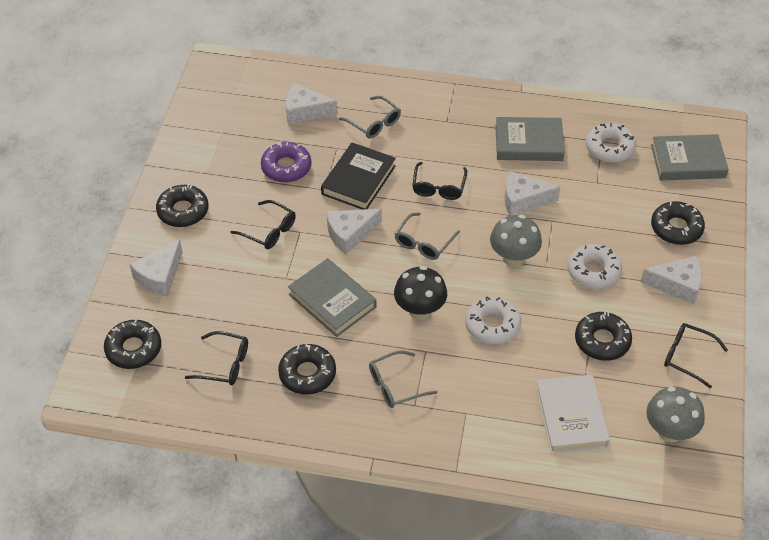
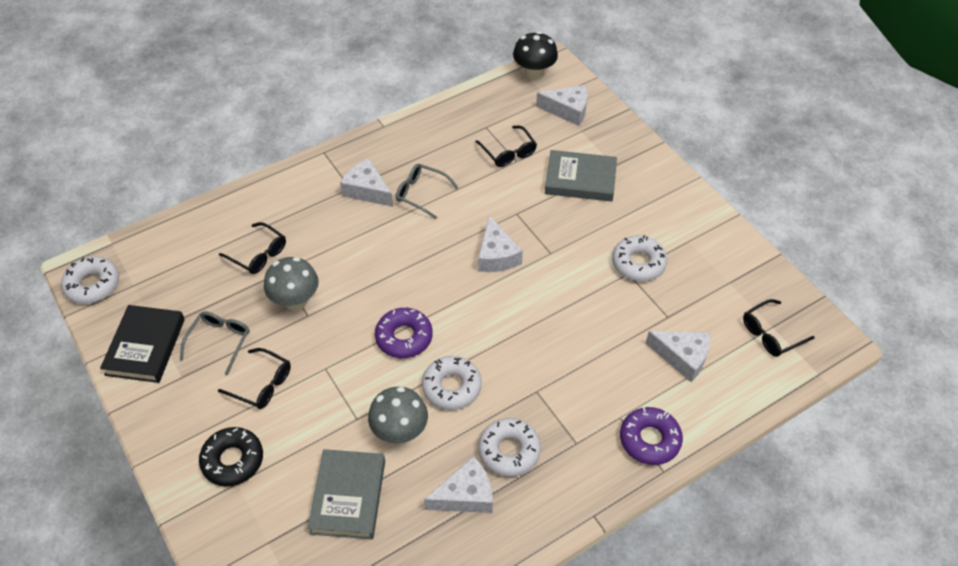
black donut: [104,319,161,369] [156,184,209,227] [278,344,336,395] [575,311,632,361] [651,201,705,245] = 5 -> [199,427,263,487] = 1
grey book: [288,258,377,337] [495,117,565,161] [651,134,729,181] = 3 -> [308,449,385,539] [545,150,617,202] = 2
grey glasses: [339,96,401,139] [369,350,437,408] [395,212,460,260] = 3 -> [180,311,250,375] [396,164,458,219] = 2
purple donut: [261,142,312,183] = 1 -> [375,308,433,358] [620,407,683,465] = 2
white book: [536,375,610,454] = 1 -> none = 0
white donut: [465,296,522,345] [567,244,622,289] [586,123,636,163] = 3 -> [61,256,119,304] [422,356,482,410] [478,418,541,477] [612,235,667,282] = 4

